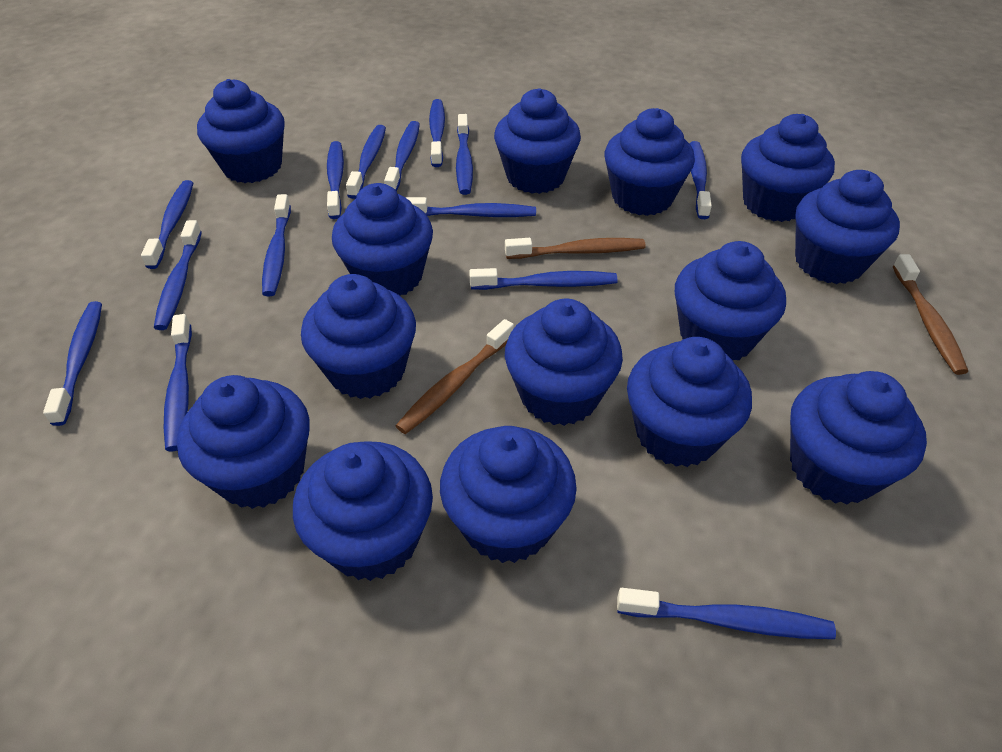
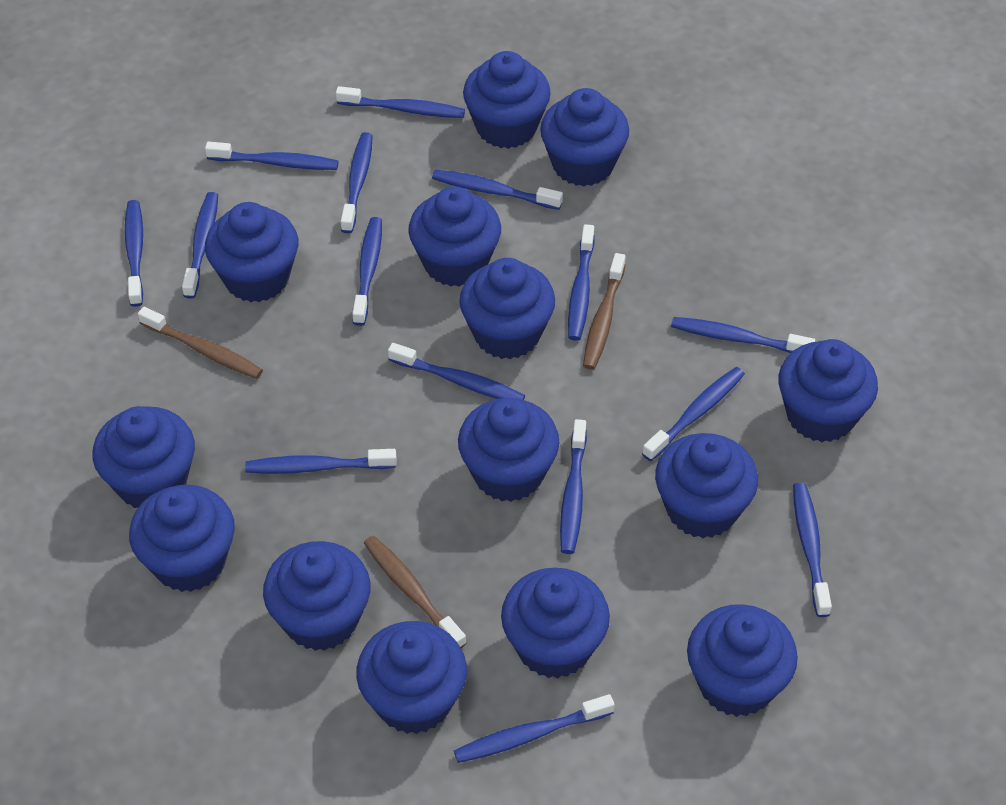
blue toothbrush: [43,301,102,426] [141,180,193,269] [154,220,202,330] [164,314,192,451] [262,194,291,297] [327,141,344,219] [346,125,386,199] [384,121,420,191] [405,197,536,217] [429,99,445,167] [456,114,473,195] [469,268,617,290] [617,588,836,639] [690,141,712,219] = 14 -> [125,200,143,307] [182,192,218,299] [205,142,339,170] [245,449,397,474] [336,86,465,118] [341,132,373,233] [352,217,382,326] [388,343,525,400] [432,170,563,210] [454,694,615,763] [560,419,587,554] [568,224,594,341] [642,367,745,461] [671,317,815,353] [793,483,832,617] = 15

